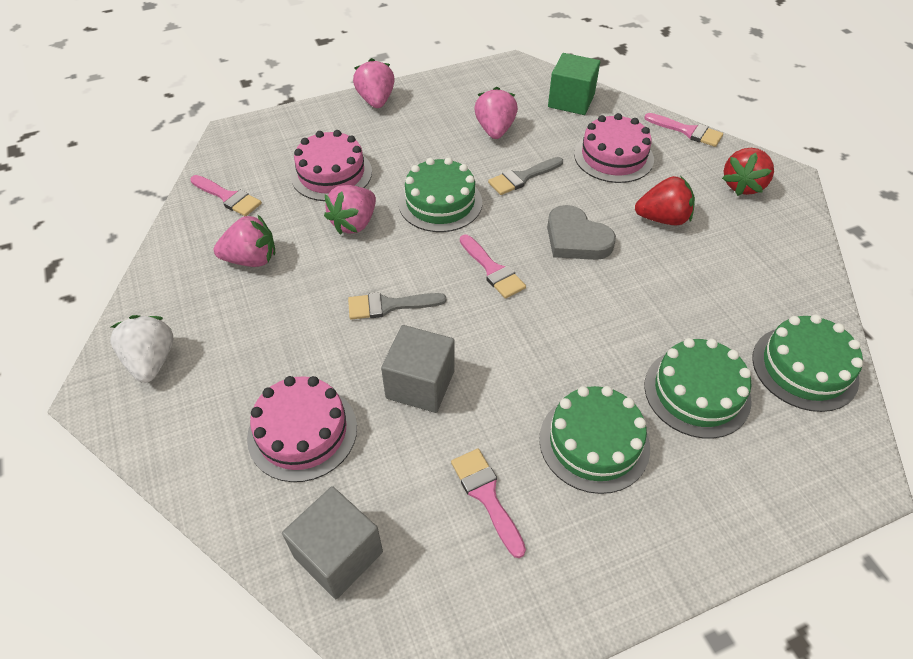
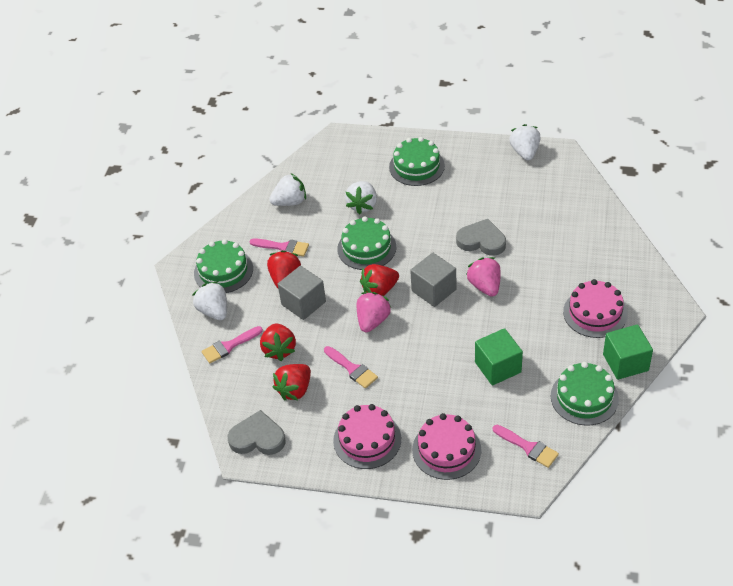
green cube: [548,53,600,115] = 1 -> [475,328,523,386] [603,324,653,380] = 2
grey brush: [348,292,446,320] [488,157,563,195] = 2 -> none = 0
grey heart: [547,205,616,260] = 1 -> [228,410,286,455] [456,219,506,256] = 2
pink strawberry: [214,214,276,267] [324,185,376,235] [353,58,395,108] [474,87,518,139] = 4 -> [357,292,391,332] [466,257,501,297] = 2
red strawberry: [635,176,695,225] [722,148,774,196] = 2 -> [260,323,296,361] [267,250,301,288] [273,364,311,400] [360,264,399,296] = 4
white strawberry: [110,315,173,383] = 1 -> [192,281,227,320] [269,173,306,206] [345,181,377,215] [509,124,540,161] = 4

